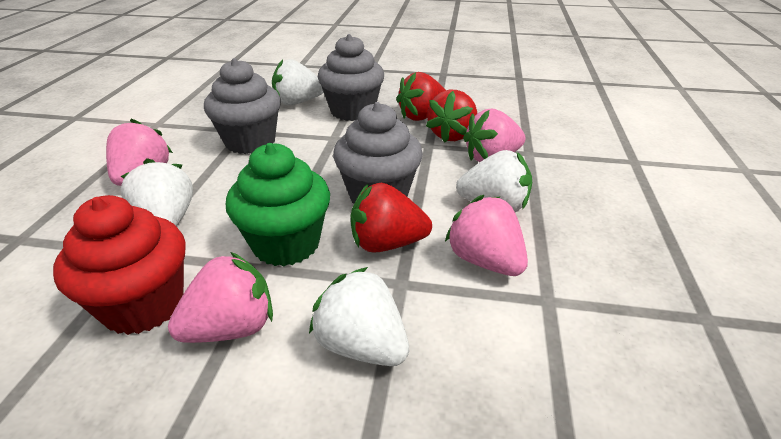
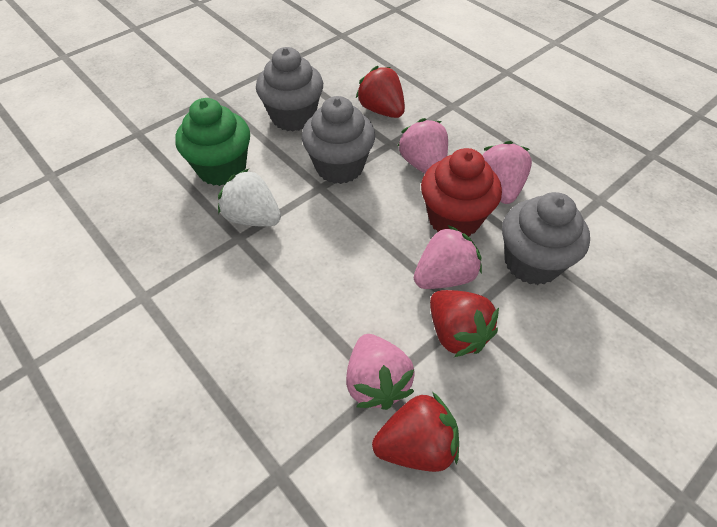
white strawberry: [120,158,193,226] [272,59,324,106] [309,267,409,366] [456,150,532,212] = 4 -> [218,169,281,227] = 1

